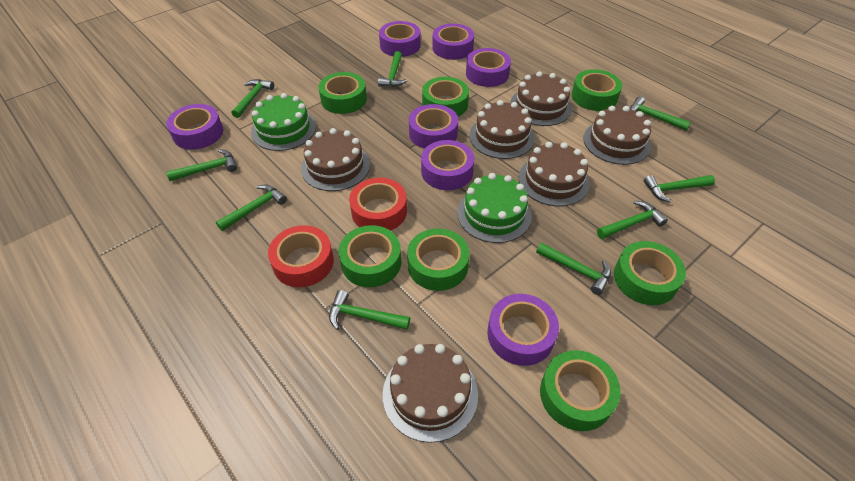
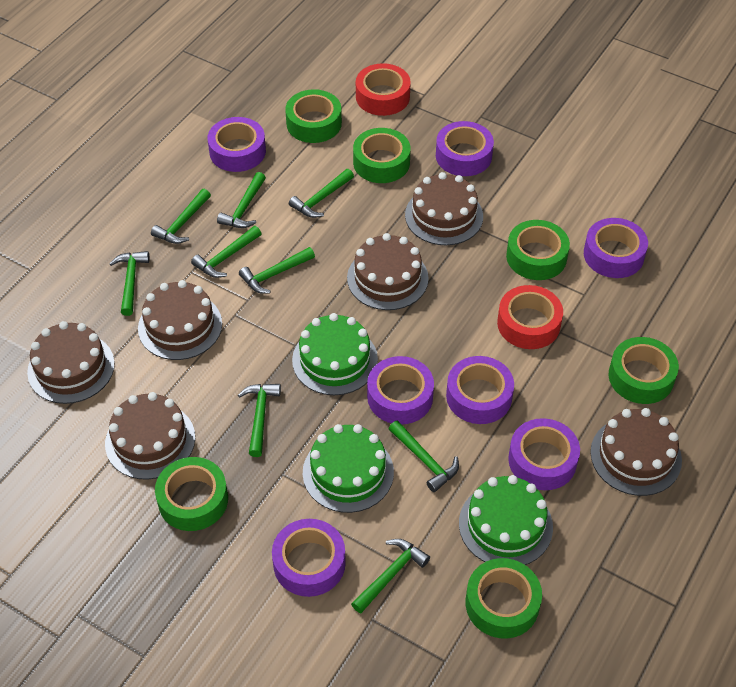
green cake: [251,93,316,151] [457,173,532,243] = 2 -> [292,313,378,395] [303,424,394,513] [459,475,553,565] = 3
green tape: [318,72,367,114] [339,225,401,287] [407,228,470,291] [422,77,469,117] [540,350,621,431] [572,69,622,111] [614,241,686,305] = 7 -> [155,457,228,531] [285,89,342,143] [353,128,411,183] [465,558,542,639] [506,220,570,280] [609,337,679,404] = 6

